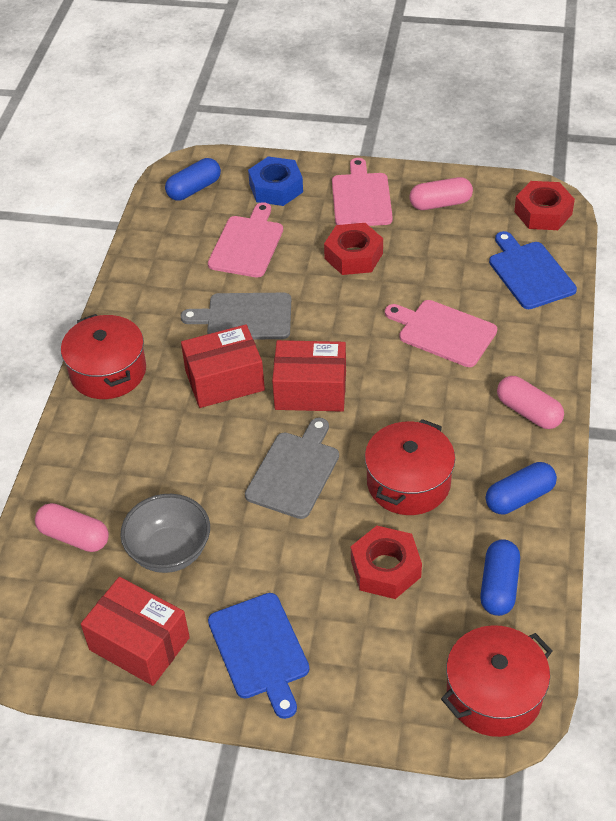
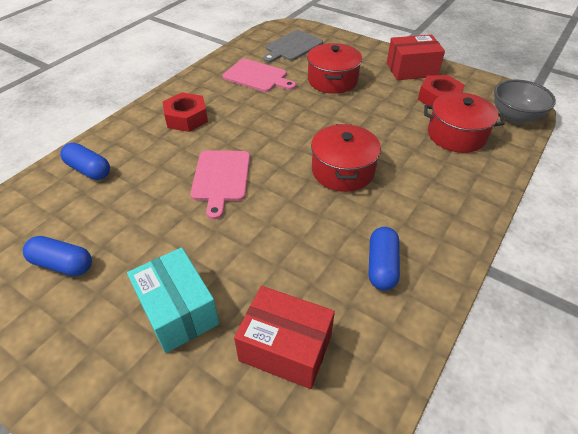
blue cutting board: [208,593,309,719] [489,231,577,309] = 2 -> none = 0
blue nut: [248,156,303,206] = 1 -> none = 0
grey cutting board: [181,293,291,339] [245,418,339,519] = 2 -> [263,30,323,63] = 1
pink capsule: [35,503,109,552] [409,177,473,210] [497,376,564,429] = 3 -> none = 0
pink cutting board: [208,202,283,278] [332,158,393,226] [385,300,497,367] = 3 -> [190,150,250,220] [222,59,296,92] = 2
red box: [81,577,190,686] [181,324,265,408] [272,340,346,412] = 3 -> [234,286,335,389] [387,35,445,80] = 2
red nut: [324,223,383,275] [351,526,422,599] [514,181,575,230] = 3 -> [163,93,208,132] [418,75,465,106] = 2
turquoise box: none = 0 -> [127,247,220,353] = 1

